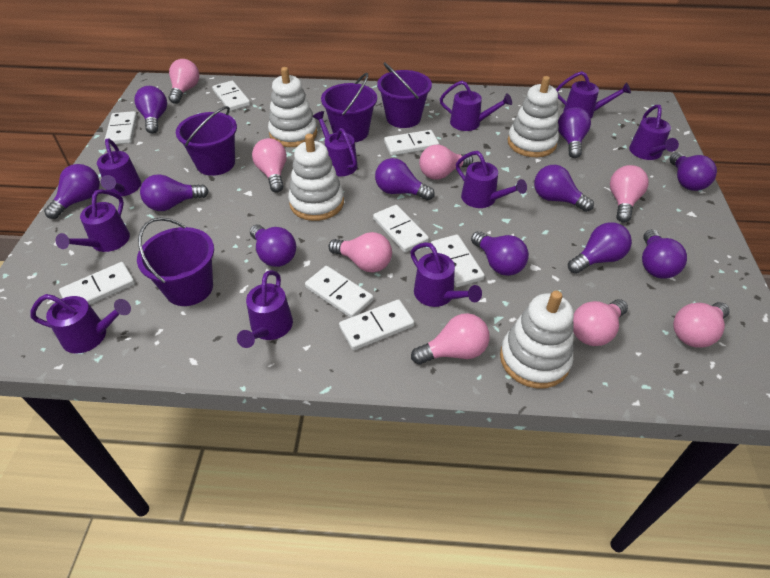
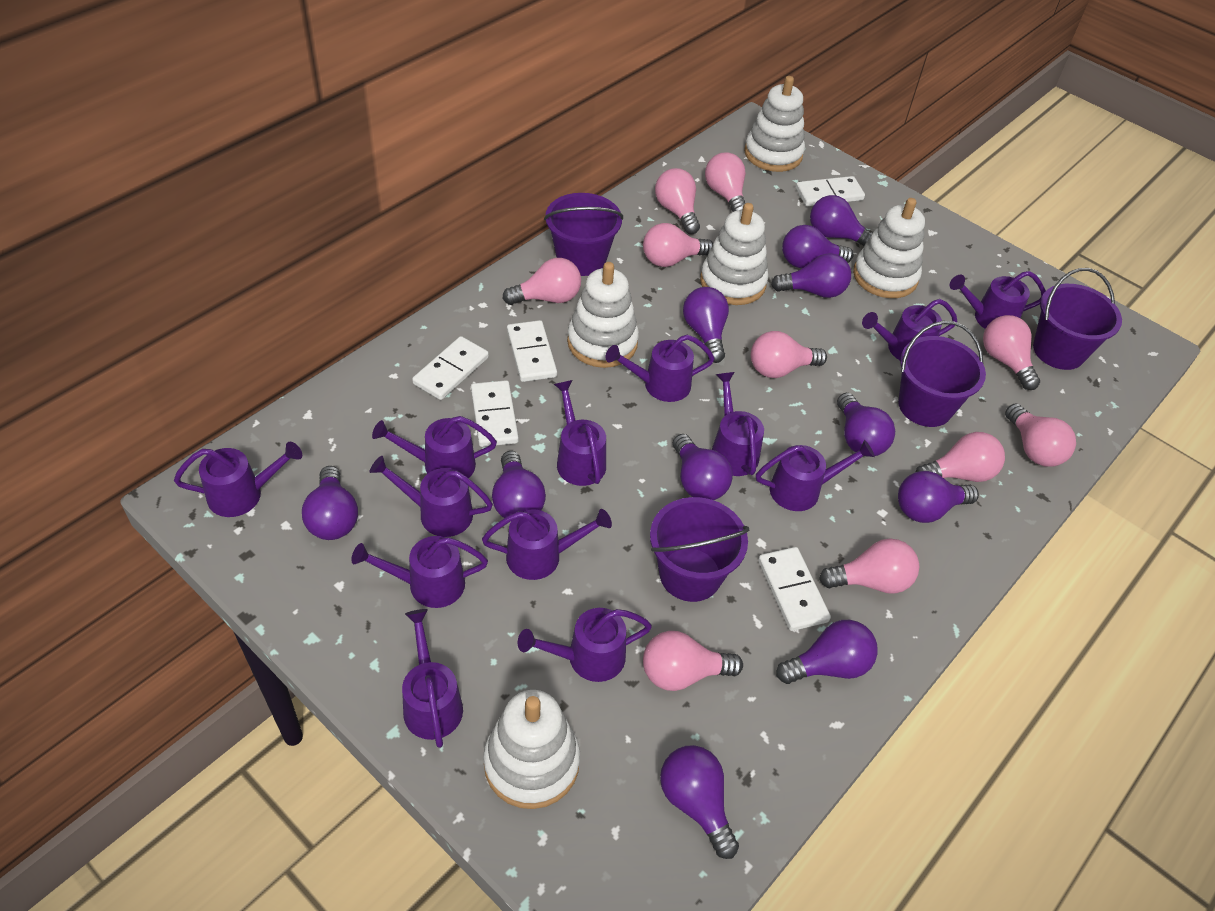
pink light bulb: [169,59,199,104] [252,138,287,192] [328,232,392,273] [411,313,490,365] [419,145,473,180] [573,299,628,346] [610,165,649,223] [673,302,730,348] = 8 -> [503,258,581,305] [643,223,713,267] [643,631,743,691] [655,168,700,234] [705,152,746,212] [751,331,827,378] [819,539,919,594] [916,432,1005,482] [983,315,1040,390] [1005,404,1076,467] = 10
purple watering can: [30,294,131,354] [56,189,130,252] [97,138,141,196] [237,270,293,348] [313,111,358,176] [410,242,482,307] [440,81,512,131] [456,151,527,208] [556,71,631,118] [629,105,679,160] = 10 -> [174,442,302,517] [351,536,488,608] [370,456,493,537] [372,416,497,478] [402,609,463,748] [482,509,612,580] [518,608,652,682] [554,380,606,486] [605,335,715,402] [712,372,764,476] [756,440,875,511] [862,299,957,360] [949,271,1046,329] = 13
white domino: [59,262,135,305] [105,111,137,145] [212,81,250,111] [305,266,374,318] [339,299,414,350] [373,205,429,252] [384,130,439,156] [431,235,485,287] = 8 -> [412,336,489,400] [471,380,519,447] [507,320,557,382] [758,547,831,631] [796,176,865,206] = 5
white stacking toy: [268,67,317,147] [288,134,344,221] [500,291,574,388] [508,76,559,157] = 4 -> [483,690,580,809] [567,262,639,368] [700,203,768,305] [744,76,805,172] [853,198,925,298] = 5

